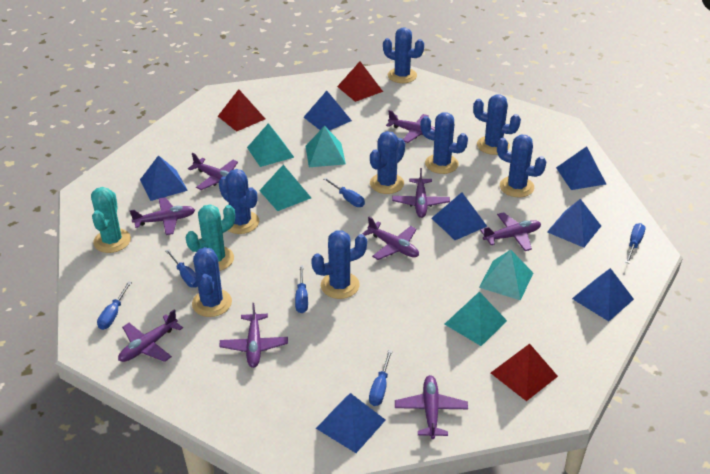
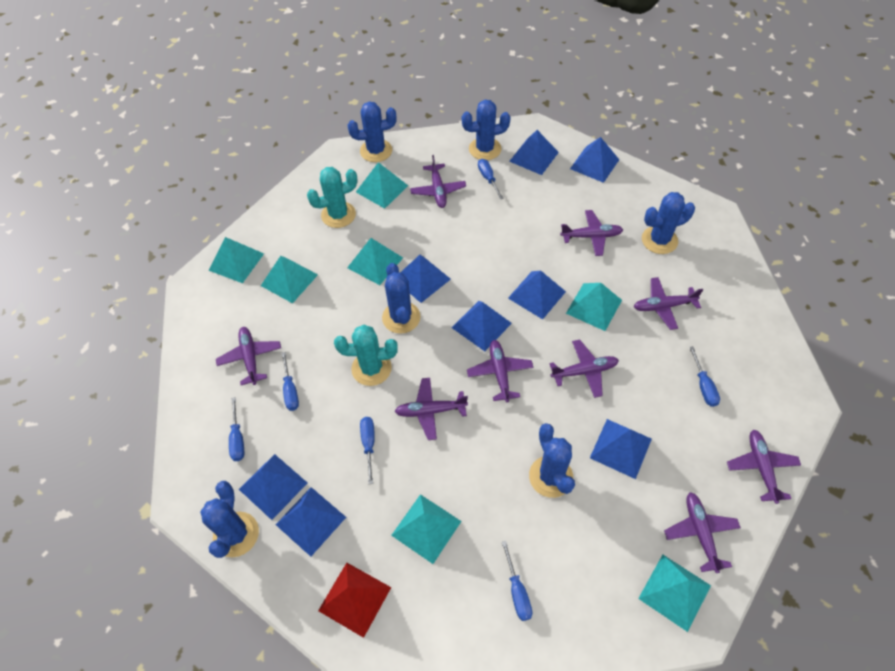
blue cactus: [192,247,232,317] [218,169,259,234] [311,230,367,299] [370,131,405,194] [383,27,424,83] [420,112,468,174] [473,94,521,155] [497,135,546,197] = 8 -> [200,481,259,558] [348,102,397,162] [382,263,421,334] [462,100,511,160] [529,423,575,498] [642,192,695,254] = 6
blue pyramid: [140,155,188,201] [304,91,352,131] [316,393,386,453] [431,192,487,240] [547,199,601,248] [556,146,606,190] [572,268,634,321] = 7 -> [239,454,307,520] [276,487,346,557] [400,255,451,303] [452,301,512,351] [508,270,566,319] [509,130,559,175] [570,137,619,183] [590,419,652,479] = 8
red pyramid: [218,89,265,132] [337,61,383,102] [491,344,558,401] = 3 -> [318,563,391,638] = 1
turquoise pyramid: [247,123,294,167] [259,165,311,211] [306,126,346,167] [445,292,507,346] [479,250,533,300] = 5 -> [208,237,264,283] [261,256,318,303] [347,238,403,285] [356,162,408,209] [391,494,462,564] [566,283,622,331] [638,555,711,632] = 7

